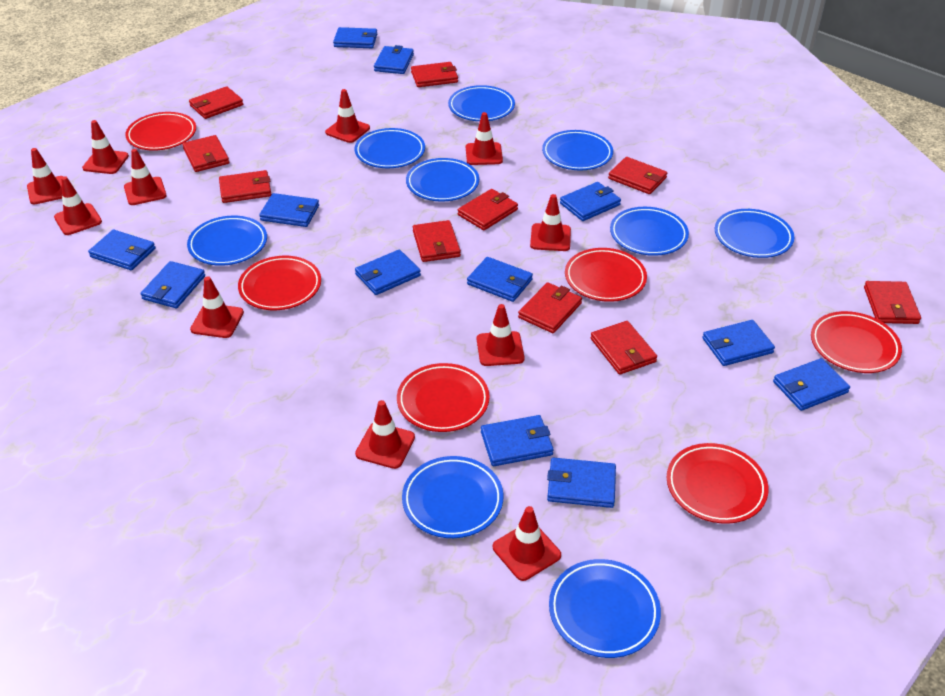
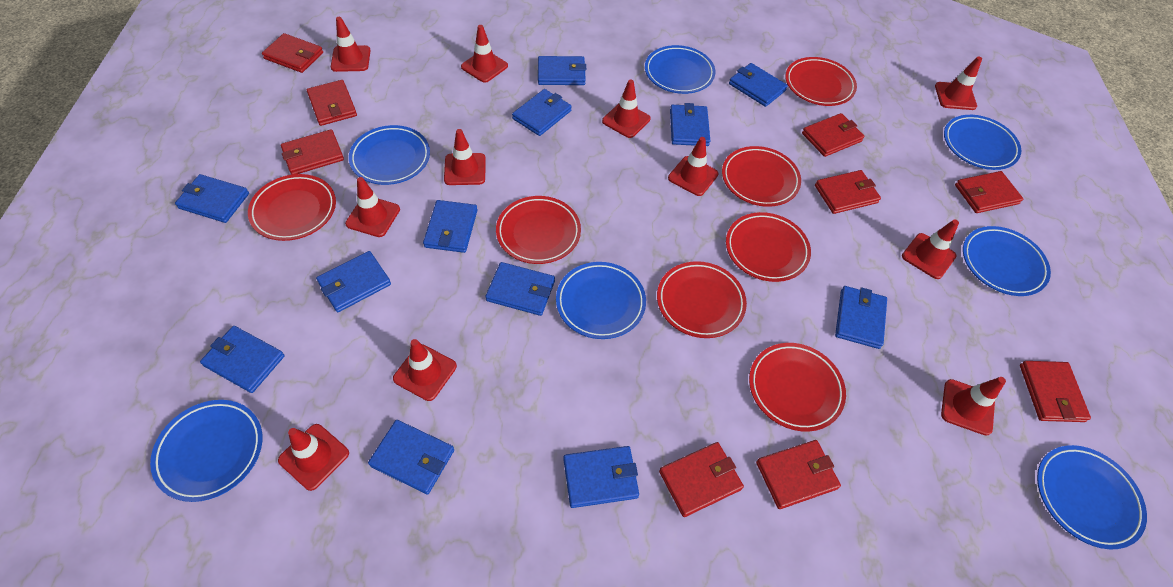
blue plate: [187,216,267,266] [354,128,425,168] [402,456,503,538] [406,158,479,202] [448,85,515,121] [542,130,613,170] [549,559,661,658] [610,207,689,256] [715,209,794,258] = 9 -> [150,400,262,502] [349,125,430,185] [556,262,646,339] [645,45,715,94] [944,115,1021,170] [963,226,1051,296] [1037,445,1147,549] = 7
red plate: [125,112,196,151] [238,256,321,310] [397,363,490,432] [565,248,647,302] [667,443,768,524] [811,311,902,373] = 6 -> [248,174,336,241] [496,196,581,264] [657,261,747,338] [722,146,801,207] [726,212,811,282] [749,343,846,431] [785,57,857,106] = 7
red wallet: [182,135,229,172] [189,86,243,119] [219,170,271,203] [411,62,458,87] [413,220,461,262] [458,189,518,230] [518,282,582,333] [591,321,657,375] [608,157,667,194] [864,281,921,324] = 10 -> [262,33,323,73] [281,129,344,175] [307,80,357,126] [659,442,744,517] [756,440,841,509] [802,113,864,157] [815,170,881,214] [955,171,1023,213] [1020,361,1091,422] = 9

